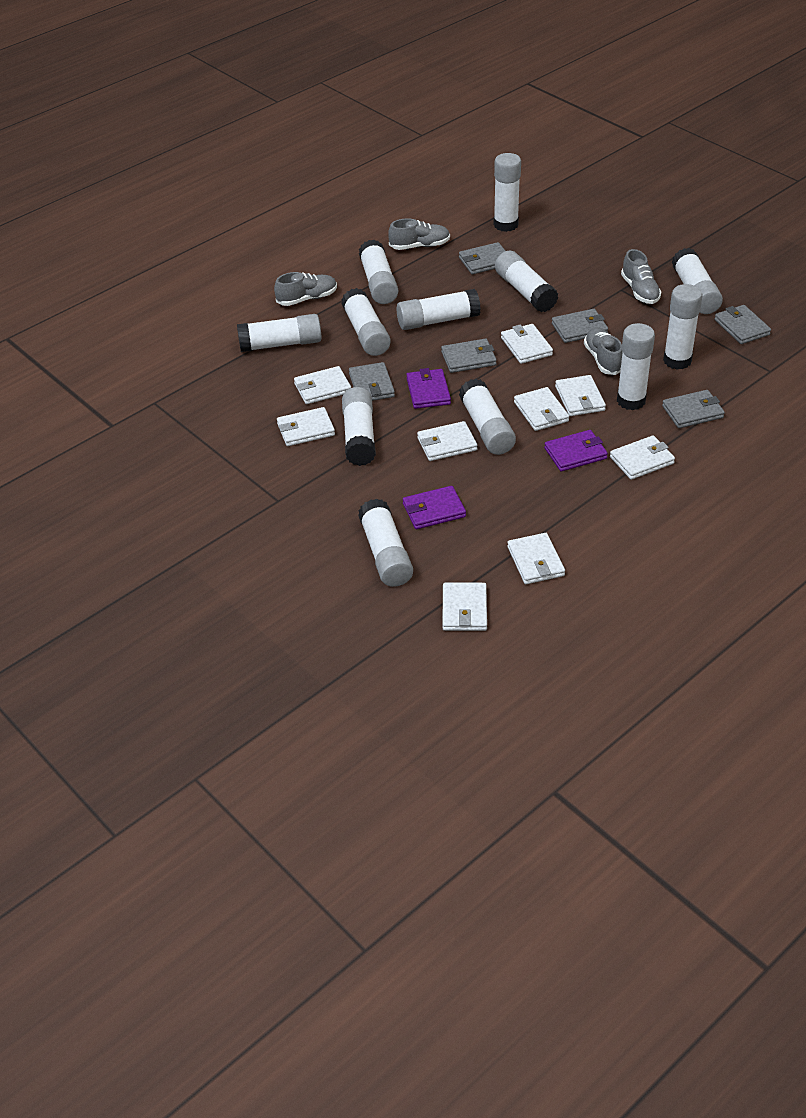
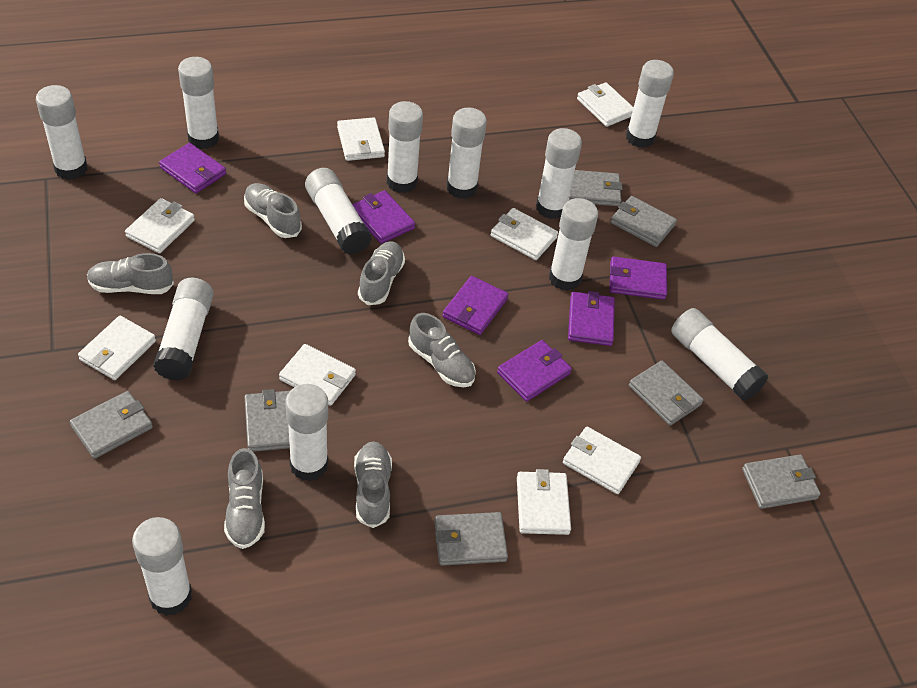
grey shoe: [274,272,337,306] [388,218,450,250] [584,327,623,375] [621,249,661,304] = 4 -> [87,253,174,294] [224,448,265,549] [244,183,302,238] [354,441,392,528] [358,241,405,305] [408,313,476,387] = 6
grey wallet: [349,362,395,401] [441,339,497,373] [459,242,505,274] [552,309,608,343] [662,390,725,428] [714,305,771,344] = 6 -> [70,391,153,459] [245,389,290,452] [434,512,508,566] [568,170,623,206] [611,196,677,247] [629,361,704,426] [742,455,821,509] = 7
purple wallet: [403,486,466,529] [406,368,451,409] [544,430,608,471] = 3 -> [159,143,226,193] [352,190,415,244] [442,276,508,335] [497,340,572,401] [568,291,615,346] [610,256,667,300] = 6
white wallet: [277,407,335,446] [294,366,351,404] [417,421,478,461] [442,583,487,631] [501,324,553,364] [507,533,565,584] [514,387,569,431] [555,375,606,416] [610,435,675,480] = 9 -> [78,316,156,380] [125,198,195,253] [279,344,356,406] [337,117,385,161] [491,208,558,260] [517,469,571,535] [563,427,641,494] [577,82,634,127] = 8

